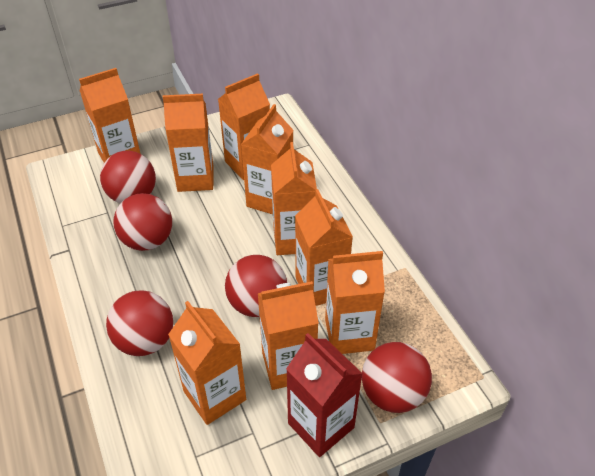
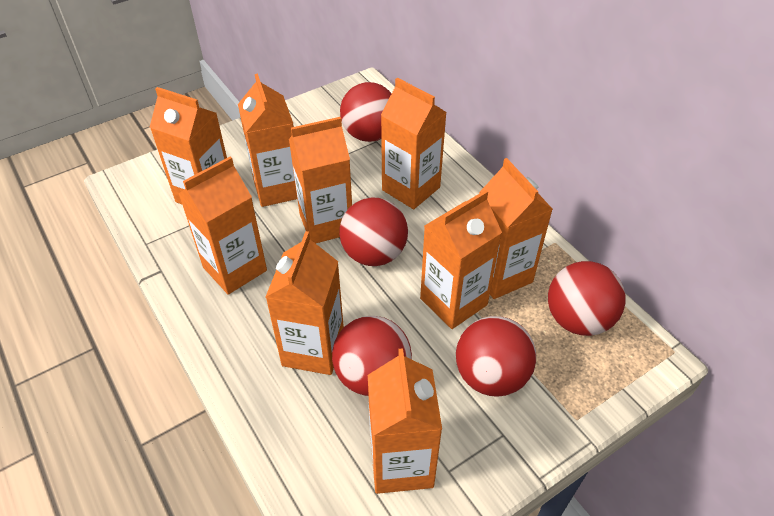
red carton: [286,333,363,457] = 1 -> none = 0

